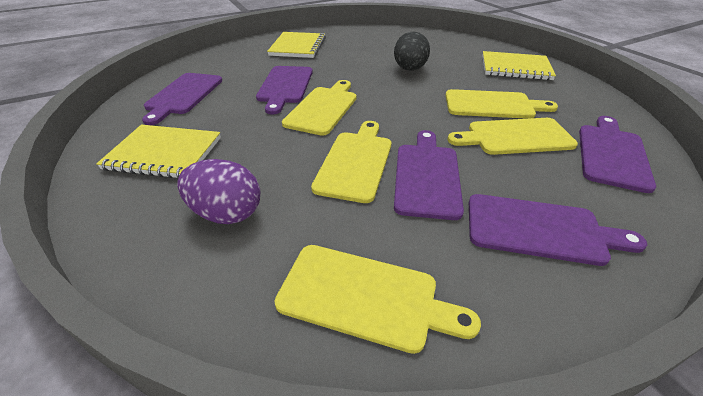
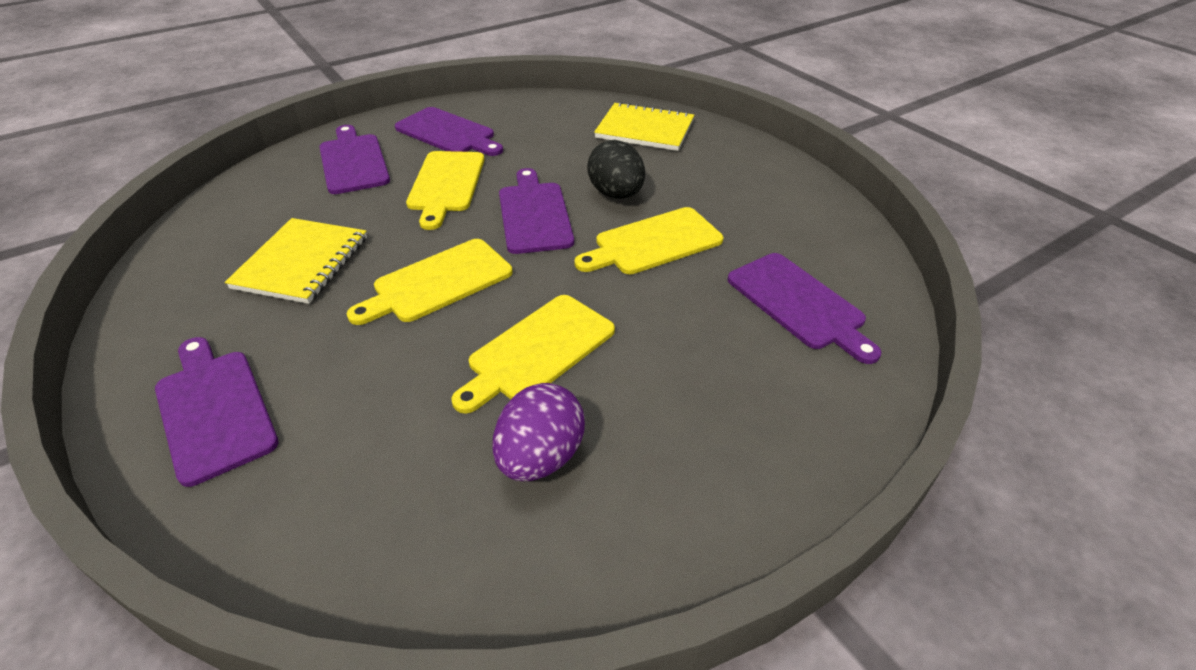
yellow cutting board: [275,245,481,354] [282,80,357,136] [311,121,391,203] [445,89,558,119] [447,118,578,155] = 5 -> [347,239,513,325] [406,151,484,230] [451,295,615,414] [574,207,723,274] = 4
yellow notebook: [96,125,221,178] [267,32,326,58] [482,51,556,81] = 3 -> [225,218,367,304] [594,102,694,151] = 2

